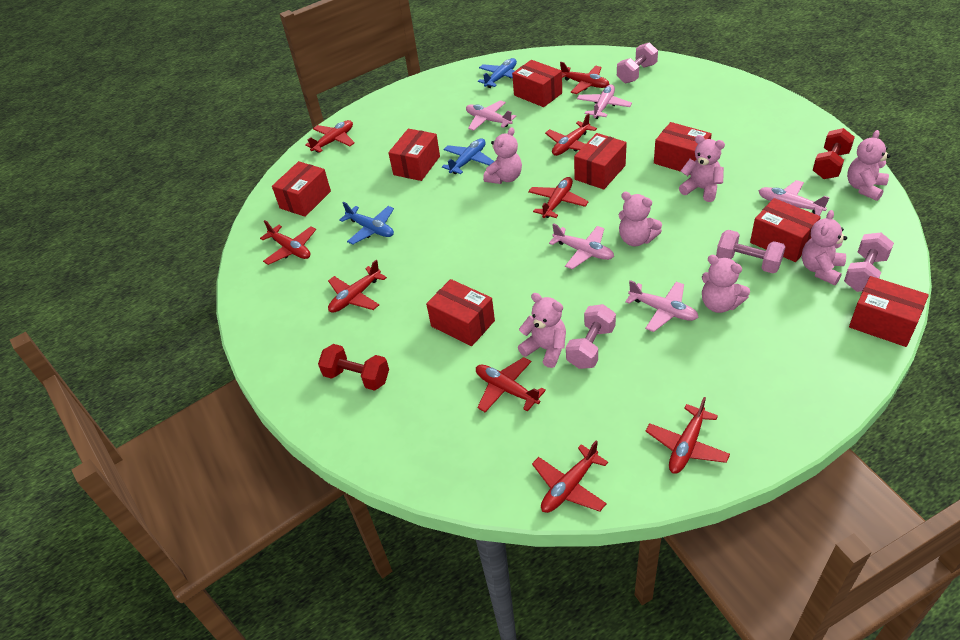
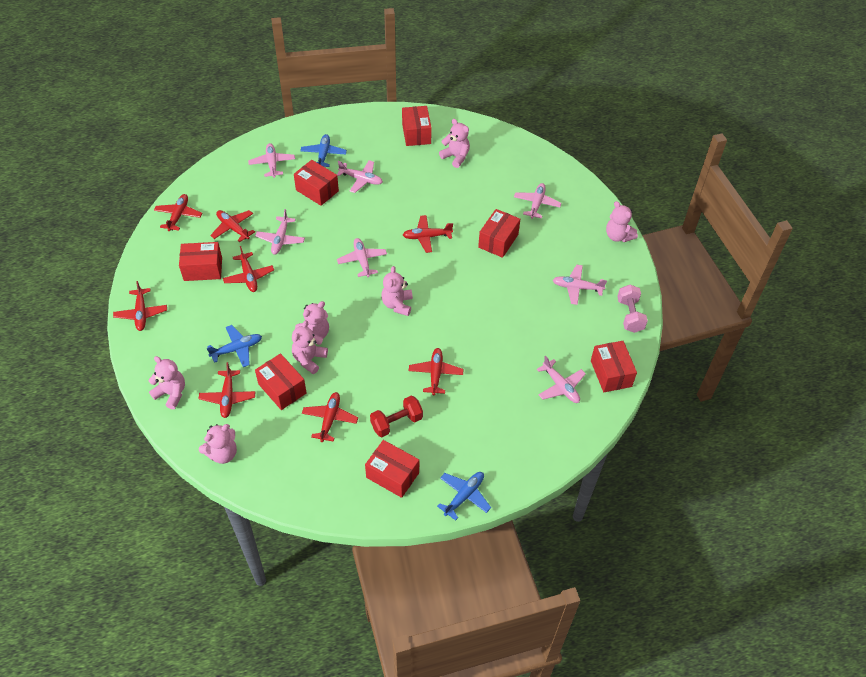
pink dumbbell: [566,304,616,369] [617,42,658,84] [716,230,786,273] [844,232,894,292] = 4 -> [617,285,648,333] = 1
pink plane: [466,100,516,131] [549,223,614,269] [577,84,632,119] [625,280,699,332] [759,180,830,216] = 5 -> [248,143,295,178] [255,209,305,255] [337,160,383,193] [337,238,387,277] [514,183,562,219] [537,356,586,403] [553,265,607,305] = 7
red box: [272,161,331,217] [388,129,440,181] [426,279,495,346] [512,60,562,107] [574,133,627,190] [654,122,712,175] [750,198,821,262] [849,276,929,347] = 8 -> [179,242,222,281] [255,353,307,410] [294,160,339,206] [365,440,419,498] [402,106,432,146] [478,209,520,258] [591,341,637,392] = 7
red dumbbell: [318,344,389,391] [813,128,855,179] = 2 -> [370,396,423,437] = 1
red plane: [260,220,316,265] [305,120,355,153] [328,260,387,313] [476,357,546,412] [528,177,589,218] [532,441,608,513] [545,113,597,156] [560,62,610,94] [646,397,730,474] = 9 -> [113,281,167,331] [154,194,202,231] [199,362,255,418] [210,210,255,242] [223,246,274,292] [302,392,358,442] [403,215,453,253] [409,348,464,395] = 8

